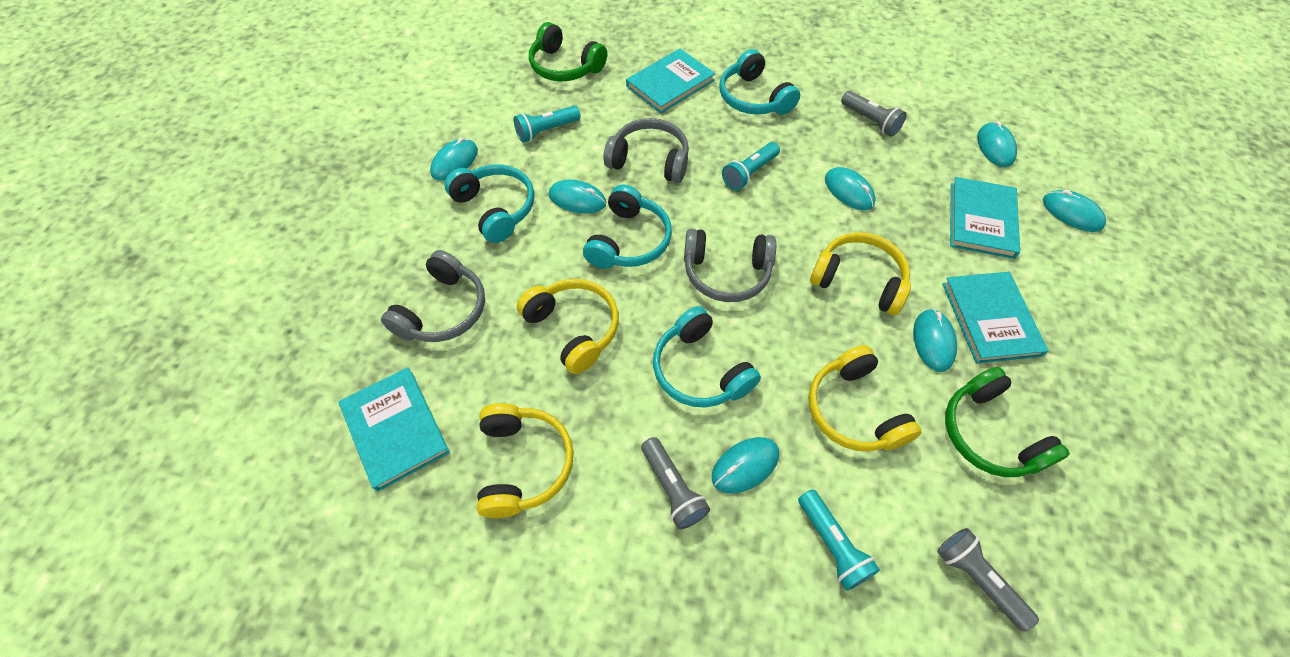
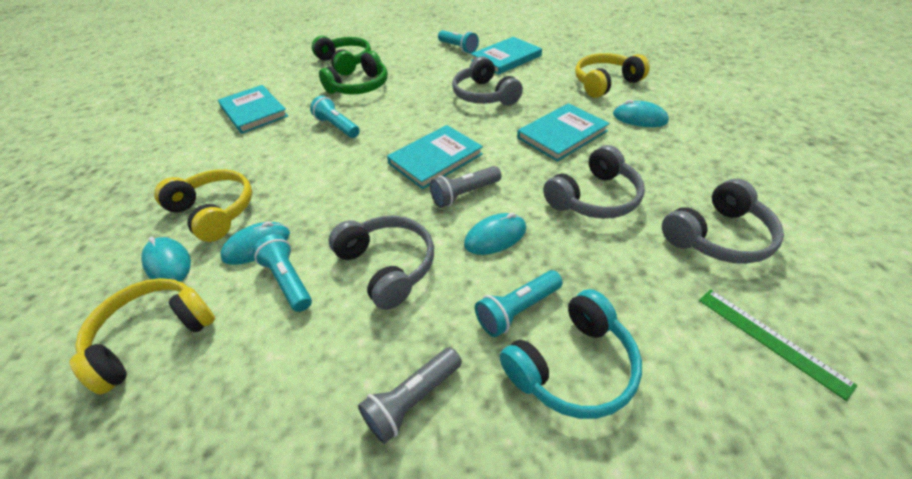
green ruler: none = 0 -> [699,289,857,401] = 1
grey flashlight: [641,437,710,529] [841,91,907,137] [937,528,1039,631] = 3 -> [358,347,462,444] [430,166,501,208] = 2
grey headphones: [381,250,485,342] [604,118,689,183] [684,229,776,302] = 3 -> [329,215,434,310] [452,56,523,105] [543,145,645,219] [662,179,784,264] = 4
turquoise flashlight: [514,106,581,143] [722,142,780,191] [798,489,880,591] = 3 -> [253,234,312,312] [310,96,360,138] [438,30,479,54] [475,270,563,337] = 4
turquoise headphones: [444,164,534,243] [583,184,672,269] [653,306,761,407] [719,49,800,115] = 4 -> [499,289,642,419] = 1
turquoise mouse: [430,138,478,181] [549,179,606,214] [712,437,779,493] [825,167,876,210] [913,309,957,372] [977,121,1017,167] [1043,190,1106,232] = 7 -> [141,237,191,282] [220,221,290,265] [464,213,526,255] [613,100,669,127] = 4
yellow headphones: [477,403,574,518] [517,279,619,374] [808,345,922,451] [810,232,911,315] = 4 -> [69,278,215,395] [154,169,252,242] [575,53,650,98] = 3

